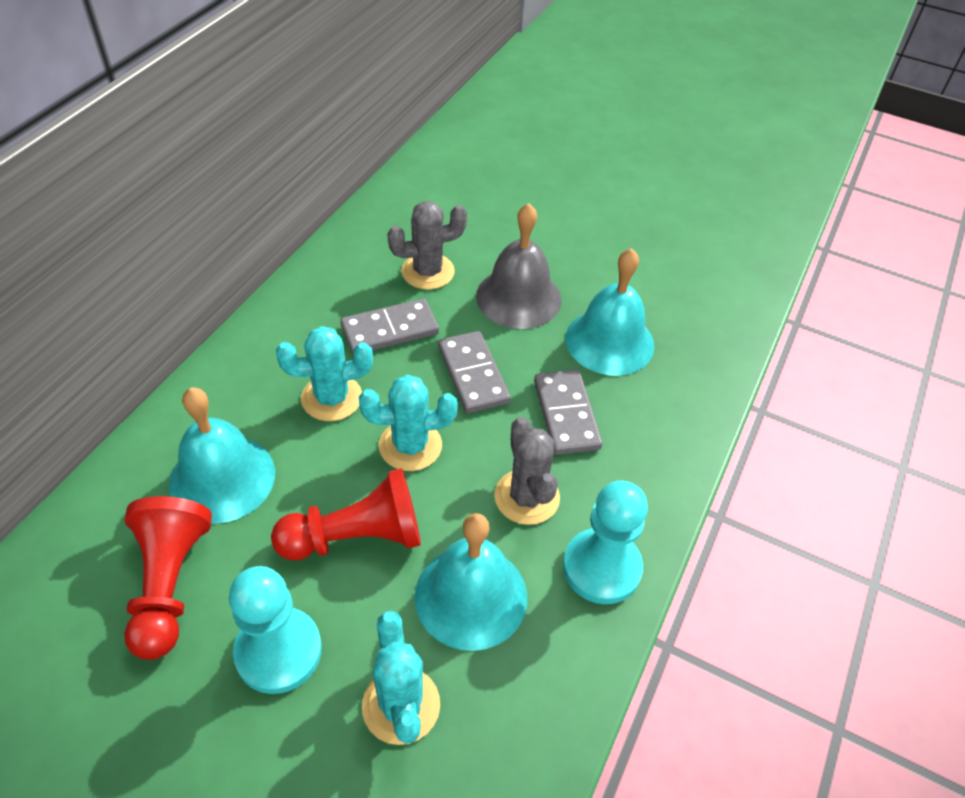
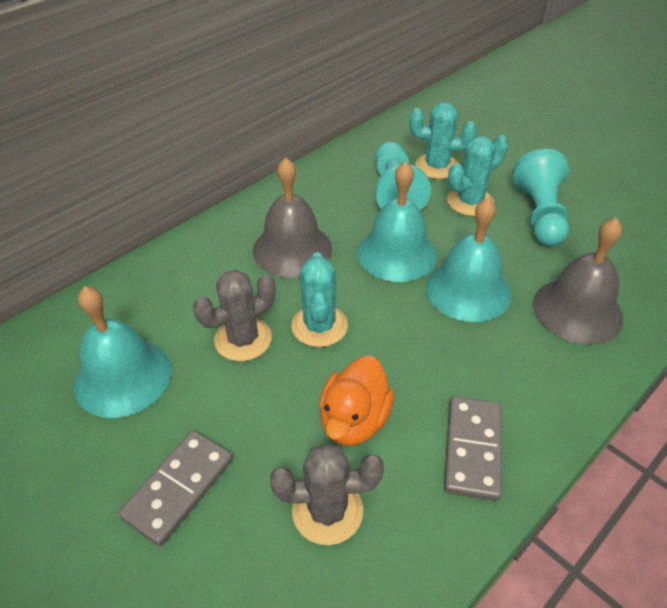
grey bell: [476,203,561,329] = 1 -> [253,158,332,278] [533,218,623,345] = 2
grey domino: [340,299,439,355] [438,331,511,414] [534,370,603,455] = 3 -> [118,430,233,546] [444,397,502,501] = 2
orange duck: none = 0 -> [319,356,394,446] = 1
red pawn: [124,496,212,660] [271,468,421,560] = 2 -> none = 0

